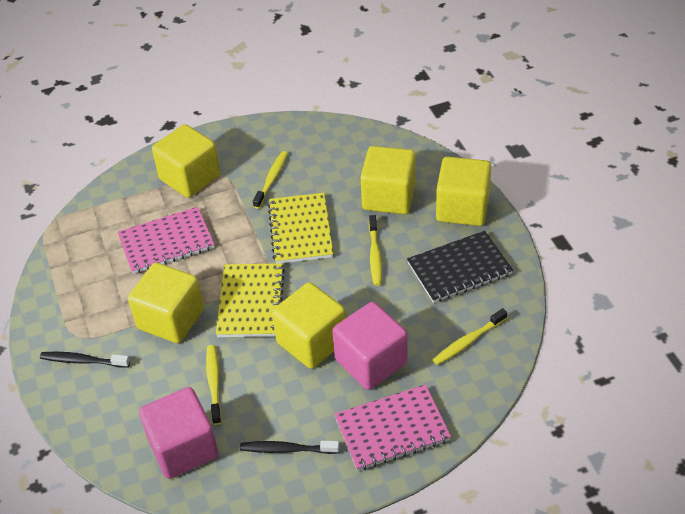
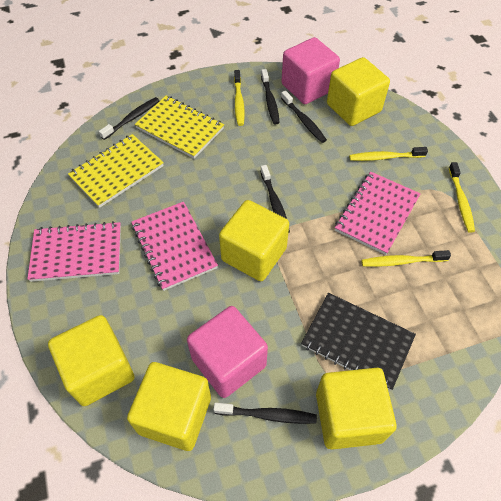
black toothbrush: [40,352,130,368] [240,441,339,454] = 2 -> [99,97,159,140] [213,403,317,424] [260,165,290,233] [261,69,280,125] [281,91,327,143] = 5
pink notebook: [117,207,215,274] [334,384,451,471] = 2 -> [27,221,121,282] [131,202,218,291] [335,172,421,255] = 3

